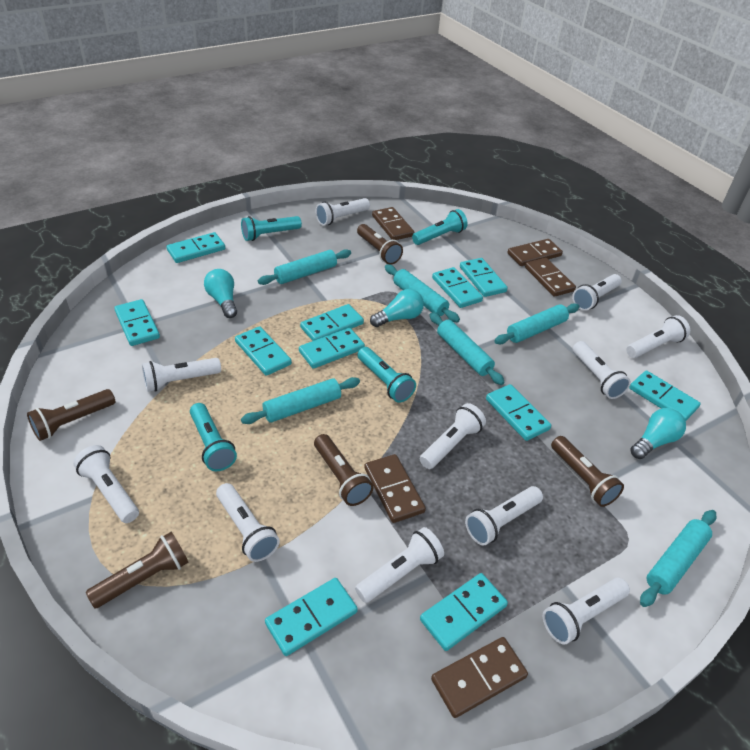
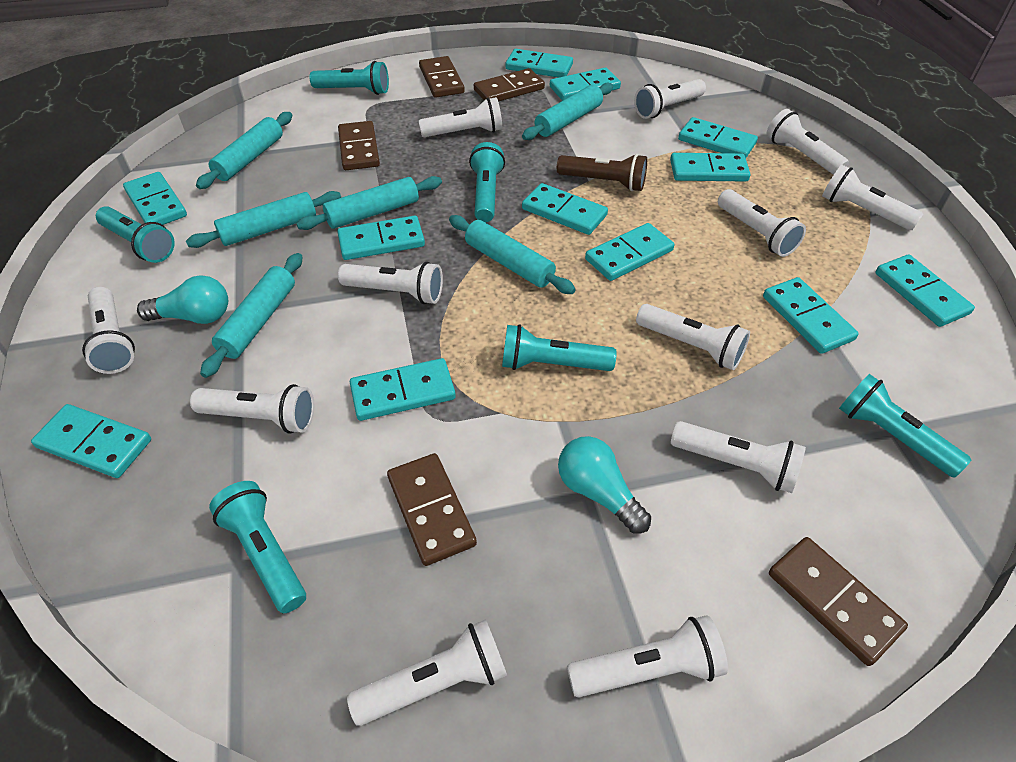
brown flashlight: [27,389,115,441] [86,532,189,608] [314,434,374,506] [357,224,403,265] [551,436,624,507] = 5 -> [557,154,647,191] = 1
turquoise domino: [114,299,160,346] [166,232,225,263] [235,326,292,376] [265,578,358,656] [299,328,365,369] [300,304,364,341] [420,573,508,651] [432,267,483,308] [460,258,507,297] [486,384,551,441] [629,370,701,421] = 11 -> [31,404,151,478] [123,172,187,225] [337,216,425,260] [350,358,456,421] [506,49,573,77] [522,183,608,235] [550,68,621,101] [585,223,674,281] [670,153,751,182] [678,117,758,158] [763,277,859,354] [875,254,975,327] = 12
turquoise flashlight: [190,403,237,471] [241,216,302,241] [357,347,416,403] [412,209,468,245] = 4 -> [96,206,175,263] [209,481,306,613] [310,61,389,95] [469,142,505,222] [502,324,617,371] [839,374,971,478] = 6
turquoise light bulb: [204,269,237,318] [370,289,424,327] [630,408,686,459] = 3 -> [137,275,228,324] [558,436,651,534] = 2
white flashlight: [73,445,139,523] [142,358,221,392] [216,483,280,562] [315,198,370,225] [355,527,444,603] [420,403,486,469] [465,486,543,546] [543,578,630,645] [572,274,622,311] [573,341,631,399] [626,315,690,358] = 11 -> [82,287,135,374] [190,384,314,433] [338,262,443,304] [347,619,507,726] [419,97,502,137] [567,615,728,697] [634,79,706,119] [636,304,750,370] [671,421,806,493] [718,189,806,257] [766,109,849,175] [822,165,923,230] = 12

